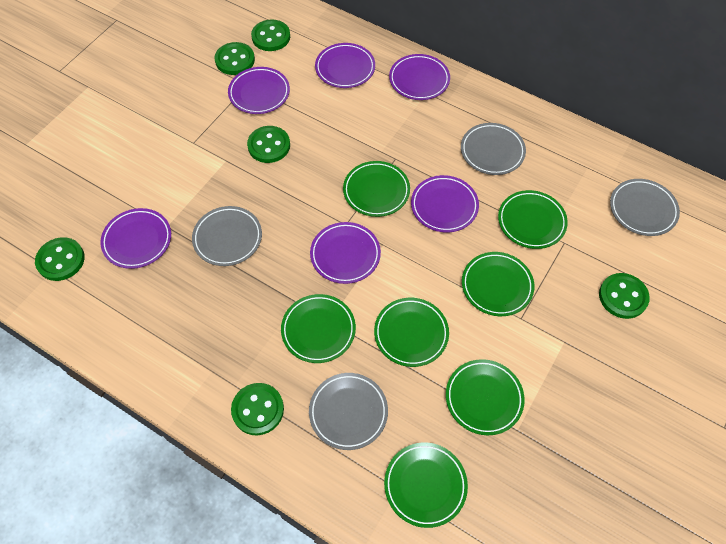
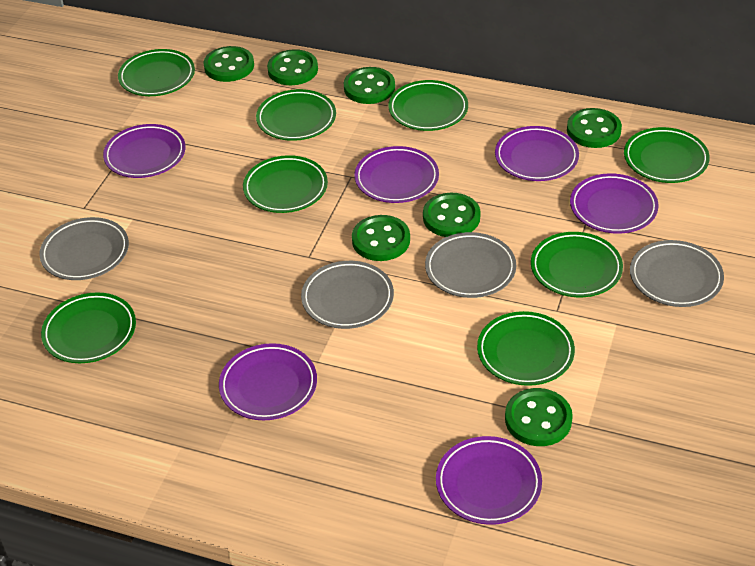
green button: [35,237,85,281] [215,42,255,75] [231,383,284,435] [247,126,290,163] [251,19,290,51] [599,273,650,319] = 6 -> [203,46,254,82] [267,49,318,85] [344,67,395,104] [352,215,410,261] [423,193,481,237] [505,388,573,446] [567,108,622,148] = 7
green plate: [281,294,356,363] [343,161,410,217] [374,298,449,367] [384,442,468,528] [446,359,525,435] [462,252,534,316] [498,190,568,249] = 7 -> [41,292,136,363] [118,49,195,96] [243,155,328,213] [256,89,336,141] [388,80,468,131] [477,311,575,386] [531,232,623,297] [624,127,710,183] = 8

